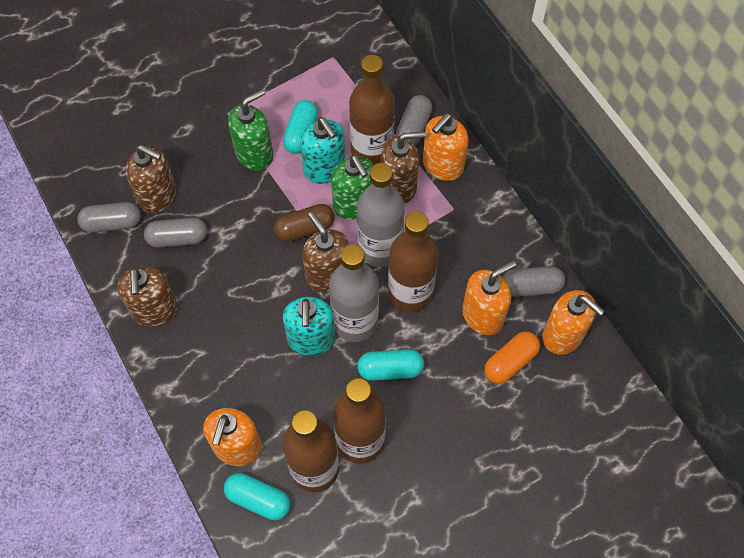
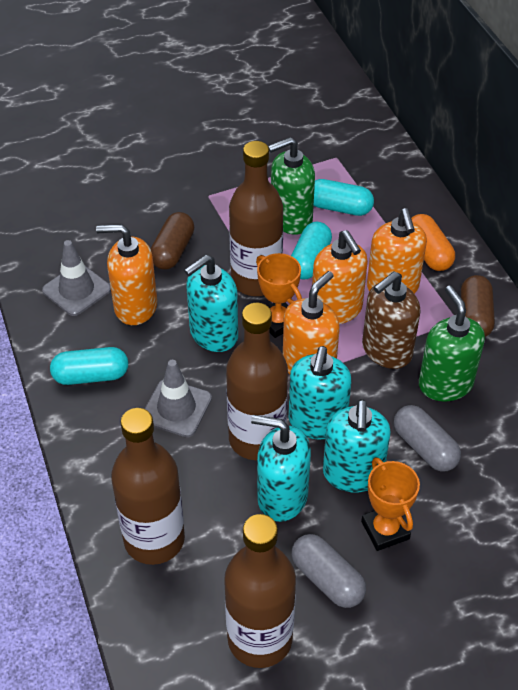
brown capsule: [274,204,335,242] = 1 -> [151,212,194,270] [461,275,495,337] = 2
brown soap dispenser: [117,267,178,326] [126,145,176,213] [302,212,349,292] [381,131,426,204] = 4 -> [362,271,420,369] = 1
grey bottle: [329,244,379,342] [357,163,405,267] = 2 -> none = 0
grey capsule: [77,202,141,232] [144,217,207,248] [396,95,433,145] [502,266,565,297] = 4 -> [292,534,366,608] [394,405,461,472] = 2
grey traffic cone: none = 0 -> [42,240,111,316] [144,360,212,437] = 2
orange trophy: none = 0 -> [256,253,302,338] [361,457,420,551] = 2
turquoise soap dispenser: [283,297,335,356] [300,117,346,184] = 2 -> [184,255,238,352] [251,415,311,522] [289,346,352,440] [323,399,391,493] = 4

